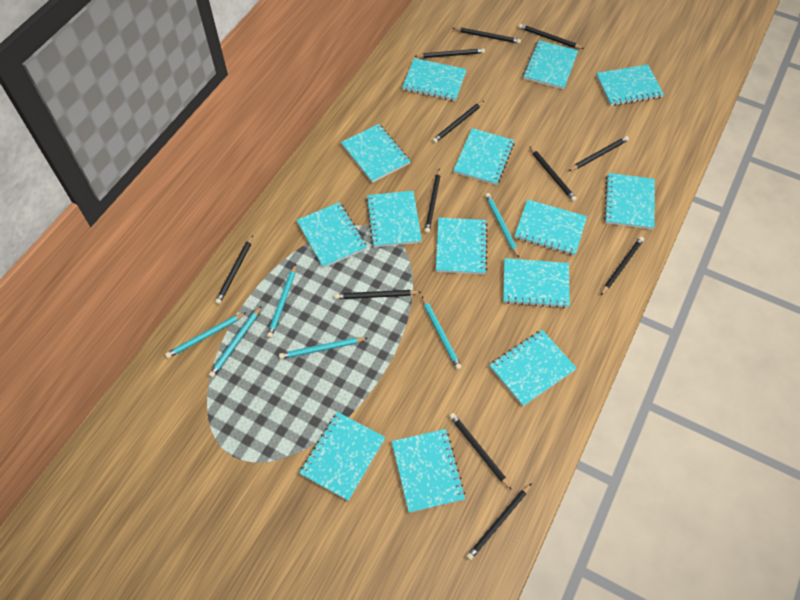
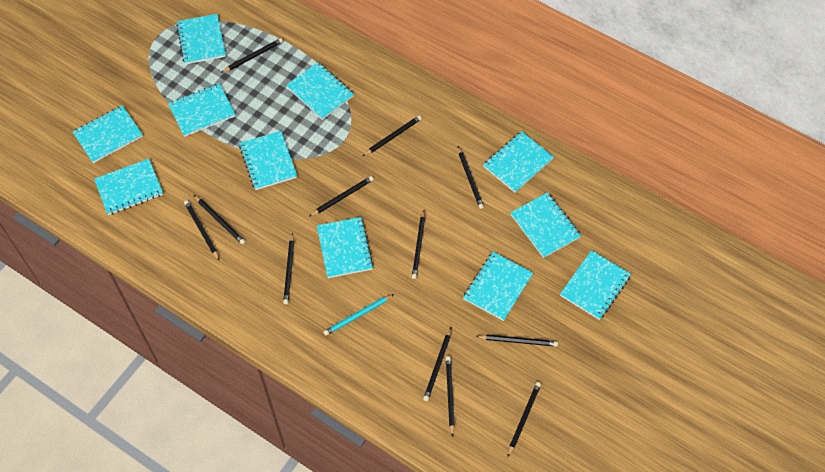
turquoise notebook: [296,202,367,268] [299,412,385,501] [341,124,410,183] [366,191,422,247] [392,429,466,513] [402,58,467,101] [436,218,488,275] [453,128,515,185] [490,330,577,406] [503,258,570,308] [515,199,587,256] [523,40,578,90] [596,64,664,106] [604,173,655,230] = 14 -> [72,105,143,163] [94,159,163,215] [168,83,236,137] [176,14,226,64] [239,131,298,190] [286,62,354,120] [317,217,374,278] [463,252,533,321] [483,131,554,193] [510,192,581,258] [560,250,631,320] = 11
turquoise pencil: [165,312,247,358] [209,306,261,378] [267,264,296,338] [279,337,368,359] [422,296,462,370] [485,193,519,258] = 6 -> [323,294,394,336] = 1

